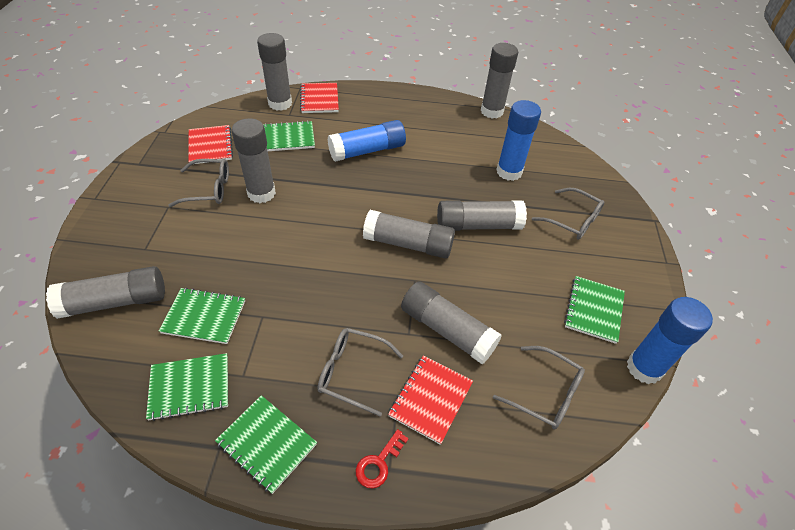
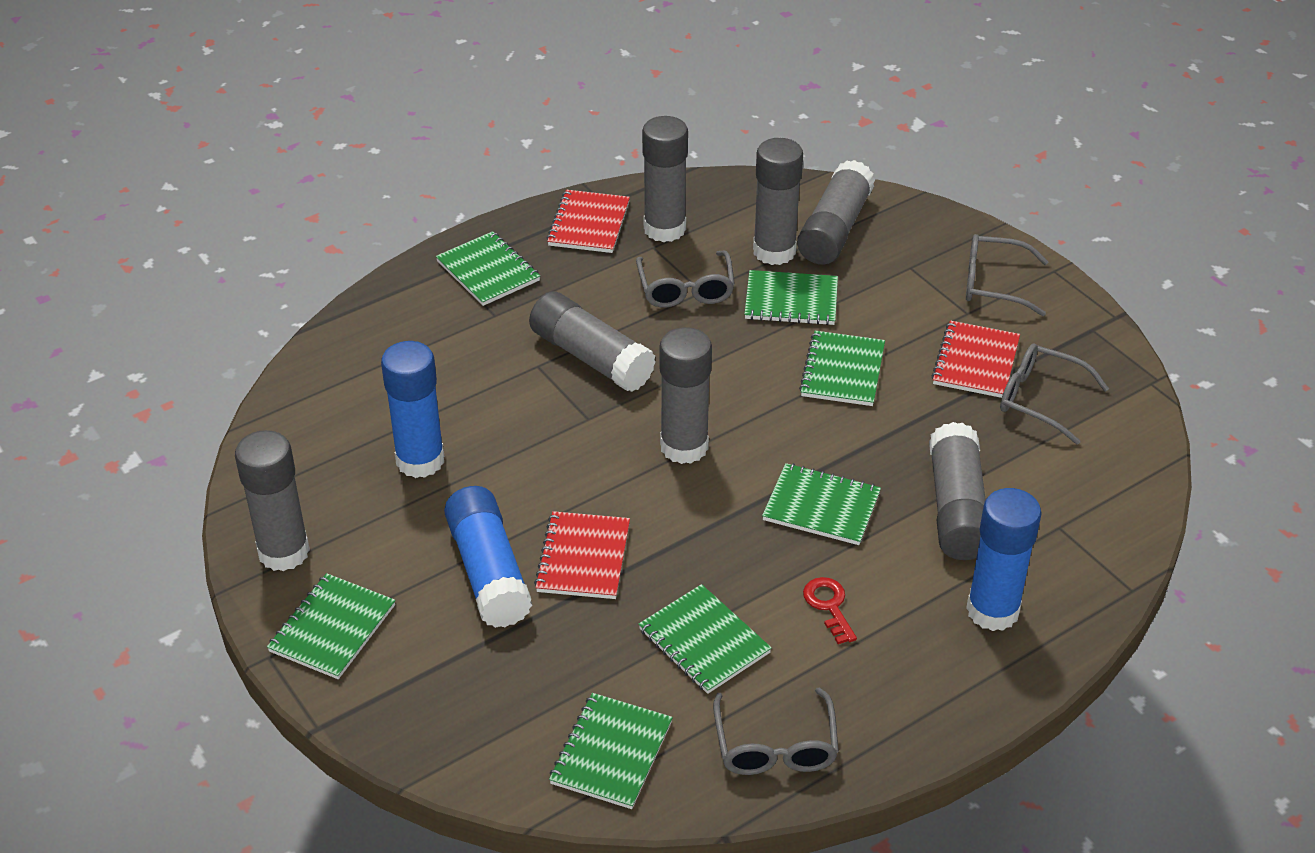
green notebook: [146,353,228,421] [159,288,245,344] [215,395,317,494] [264,121,315,151] [564,276,625,344] = 5 -> [267,573,396,679] [436,231,540,306] [549,693,673,809] [638,584,772,694] [744,270,838,325] [762,463,881,545] [799,331,885,406] = 7

